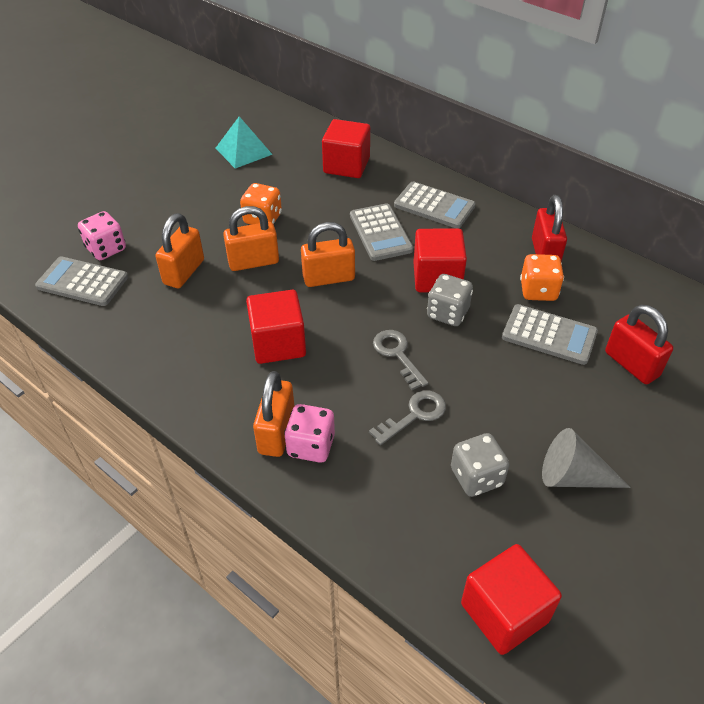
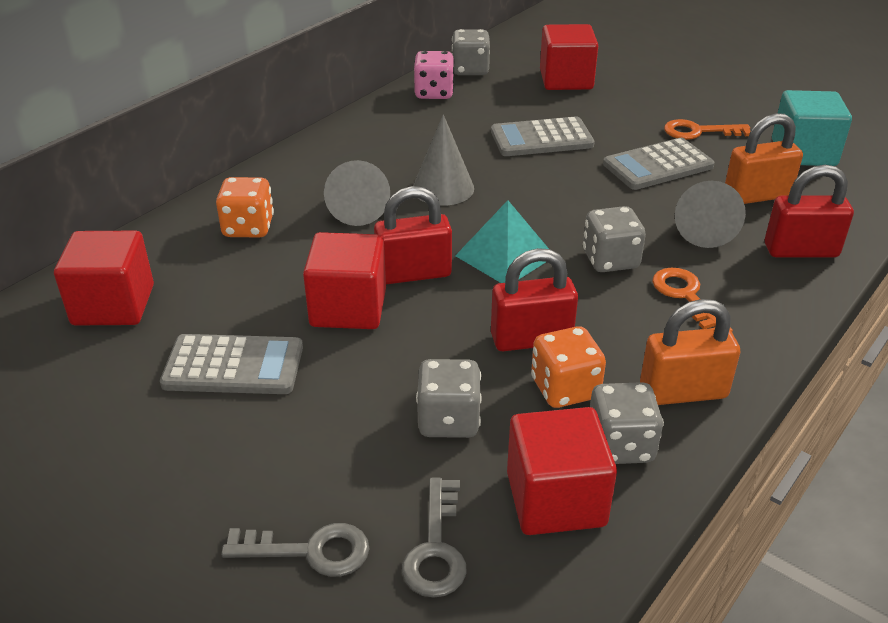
grey calculator: [35,256,128,306] [350,203,413,261] [394,181,476,228] [502,304,598,365] = 4 -> [160,334,303,394] [491,116,595,156] [603,138,715,190] = 3
grey cone: [542,428,631,488] = 1 -> [324,160,390,226] [413,114,474,206] [675,181,746,248] = 3
grey dice: [427,274,473,326] [451,433,509,497] = 2 -> [416,359,482,438] [452,29,490,75] [583,206,646,272] [590,382,664,464] = 4
orange key: none = 0 -> [652,268,733,331] [664,119,751,140] = 2
orange padlock: [155,213,204,288] [223,206,279,271] [253,371,294,457] [301,222,355,287] = 4 -> [640,299,740,405] [725,113,803,204] = 2
pink dice: [78,211,126,260] [284,404,335,463] = 2 -> [414,51,454,99] = 1
red padlock: [532,195,567,261] [605,305,673,384] = 2 -> [374,186,452,284] [491,248,578,351] [765,165,854,257] = 3
turquoise cube: none = 0 -> [772,90,852,166] = 1

